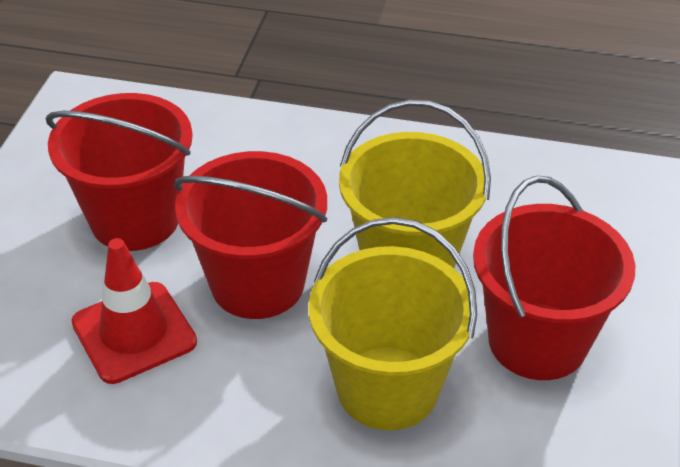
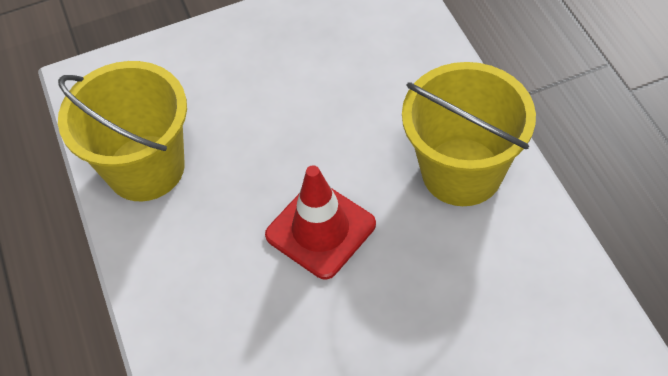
red bucket: [46,93,193,251] [174,151,327,319] [473,176,635,380] = 3 -> none = 0

